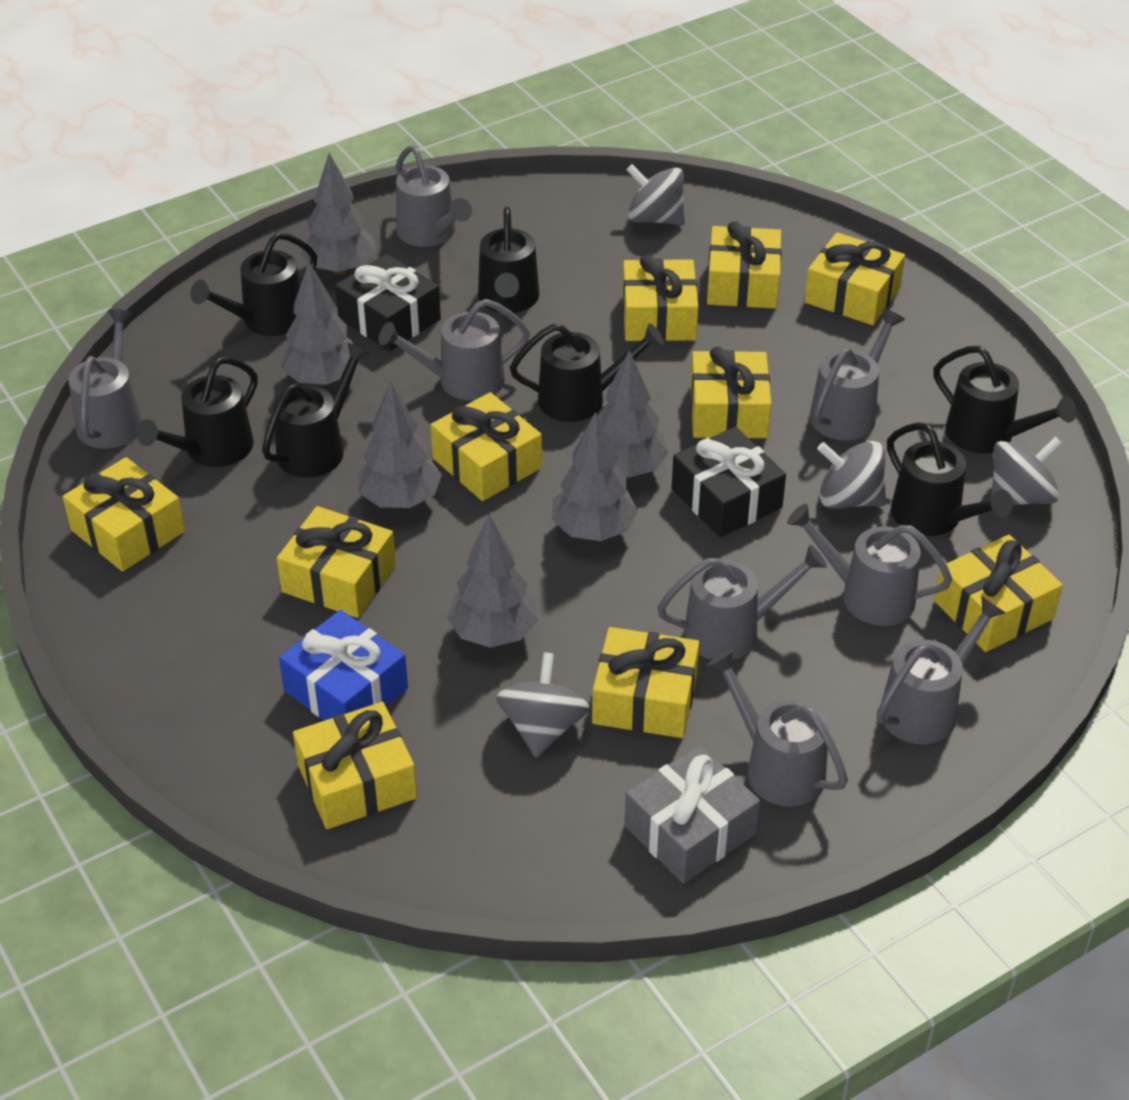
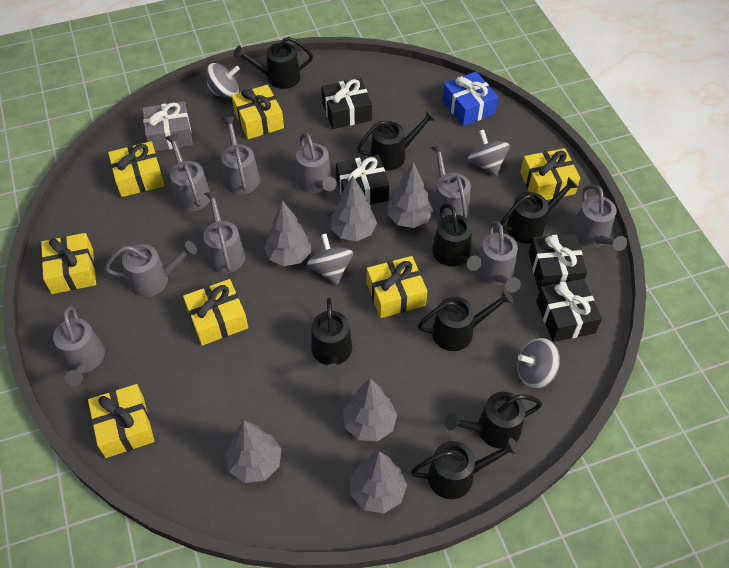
black gift: [335,254,441,351] [672,427,786,537] = 2 -> [321,78,372,129] [336,155,389,205] [529,234,587,291] [536,278,602,342] = 4
black watering can: [136,357,258,467] [191,233,317,336] [262,342,370,478] [478,207,540,313] [510,323,664,422] [887,422,1013,536] [934,346,1076,453] = 7 -> [234,37,313,89] [311,298,352,379] [357,110,436,170] [411,438,519,499] [418,289,513,351] [432,204,482,271] [444,392,542,449] [500,177,578,243] = 8
grey watering can: [69,309,143,449] [378,299,530,401] [396,146,472,247] [657,545,827,660] [707,650,848,807] [787,504,952,626] [810,308,905,441] [877,597,1006,744] = 8 -> [53,306,105,386] [105,241,197,297] [165,133,210,211] [203,190,245,273] [221,117,260,194] [296,133,337,193] [430,144,471,220] [476,221,521,293] [572,185,627,251] = 9
yellow gift: [63,457,185,572] [277,506,396,618] [293,702,417,829] [430,392,542,501] [592,627,700,738] [622,254,698,341] [690,347,771,438] [707,221,782,309] [804,232,905,325] [934,535,1063,652] = 10 -> [41,233,96,294] [88,384,154,458] [108,141,165,197] [183,279,248,346] [232,85,284,139] [367,256,427,318] [520,148,580,200] = 7

